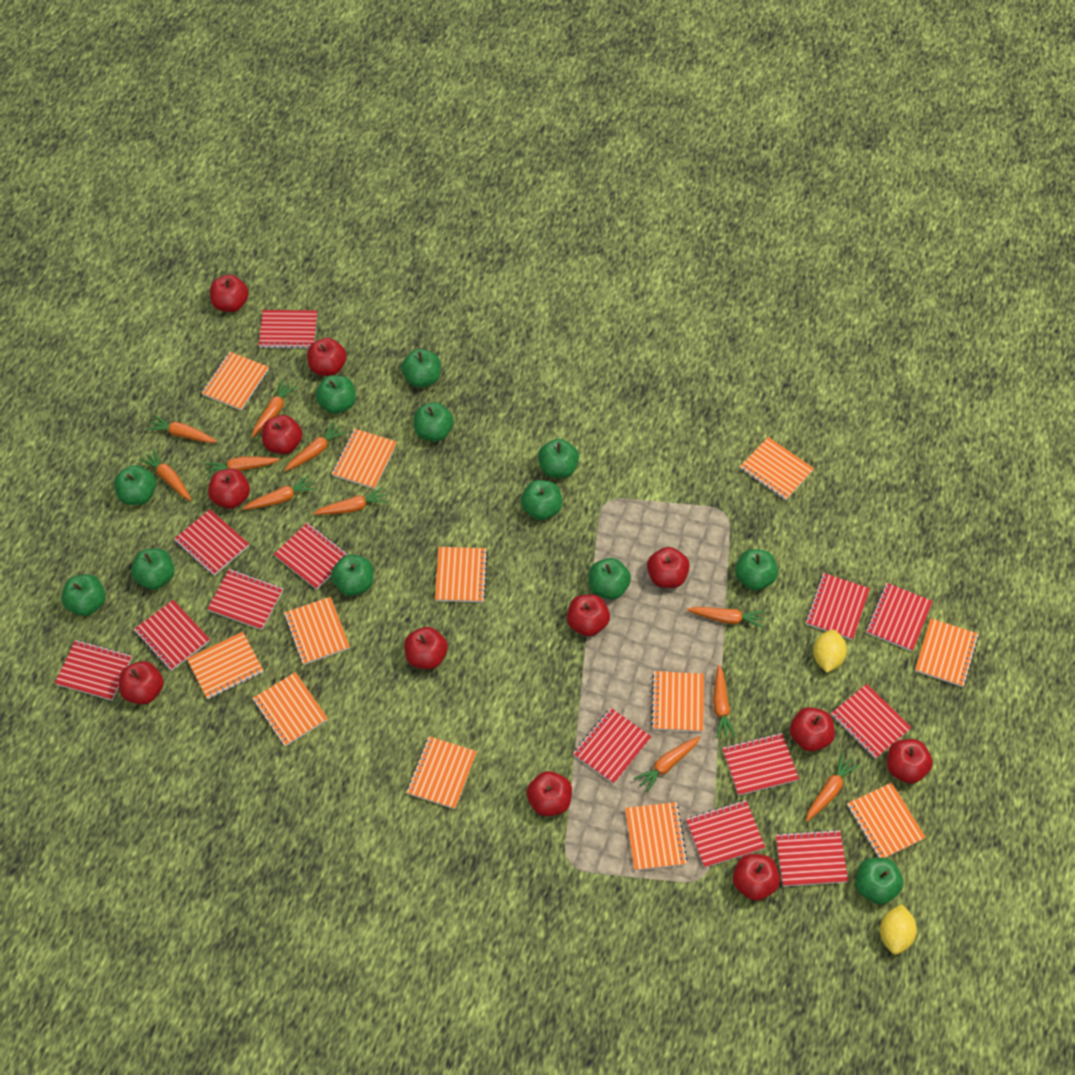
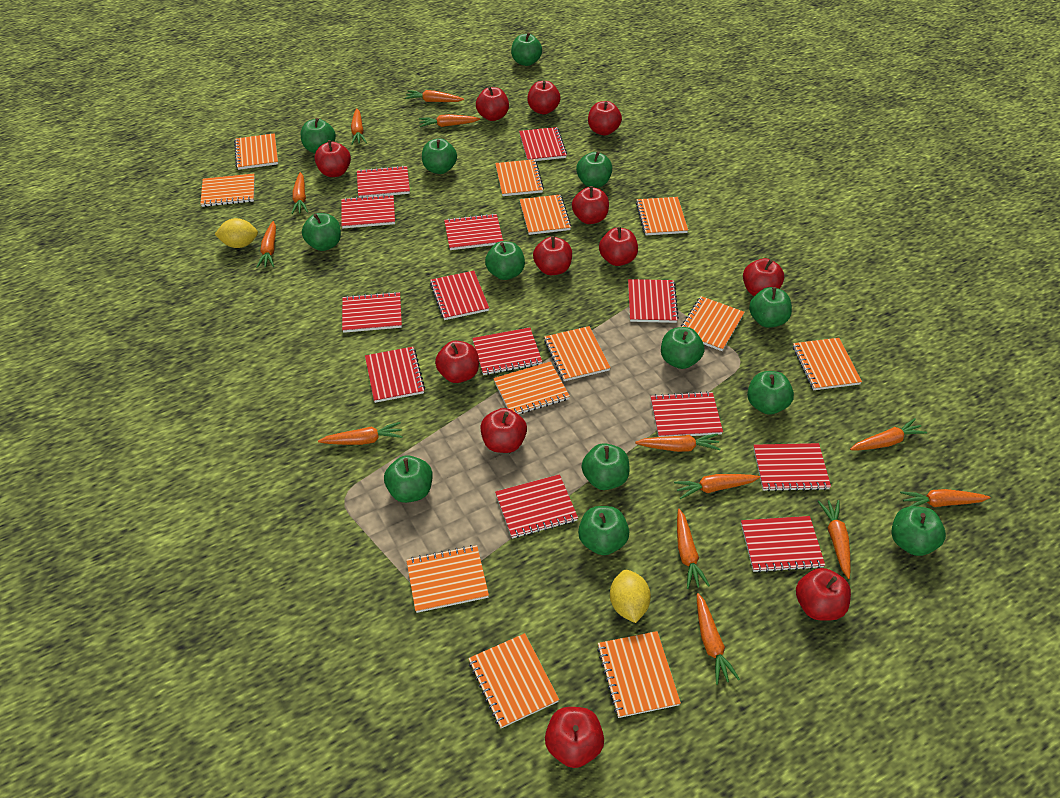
green apple: [61,574,106,616] [114,465,156,505] [131,548,175,590] [316,375,356,414] [331,554,374,596] [401,349,441,388] [413,402,454,441] [521,480,562,520] [538,439,579,478] [589,558,631,600] [735,549,778,590] [856,858,903,904] = 12 -> [301,118,336,153] [302,213,341,251] [384,455,433,503] [422,138,457,174] [485,241,525,280] [511,32,542,66] [576,151,612,188] [578,506,629,555] [582,443,630,490] [661,327,704,369] [747,371,794,415] [749,287,792,328] [891,506,946,556] = 13
orange carrot: [139,449,192,501] [147,415,217,443] [205,457,280,478] [242,475,316,510] [252,380,297,437] [284,422,346,471] [313,487,388,515] [634,736,700,793] [687,607,765,628] [713,665,736,738] [806,754,859,821] = 11 -> [256,221,276,268] [291,172,308,214] [318,422,403,445] [351,108,367,144] [405,90,464,102] [419,114,480,127] [635,434,721,452] [674,474,760,499] [677,509,710,589] [697,593,740,685] [818,500,851,579] [850,418,927,450] [900,489,990,507] = 13

